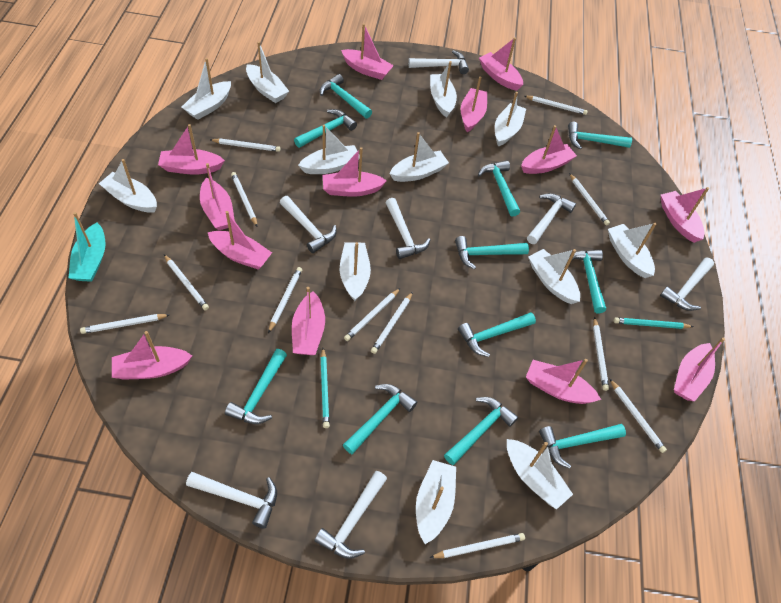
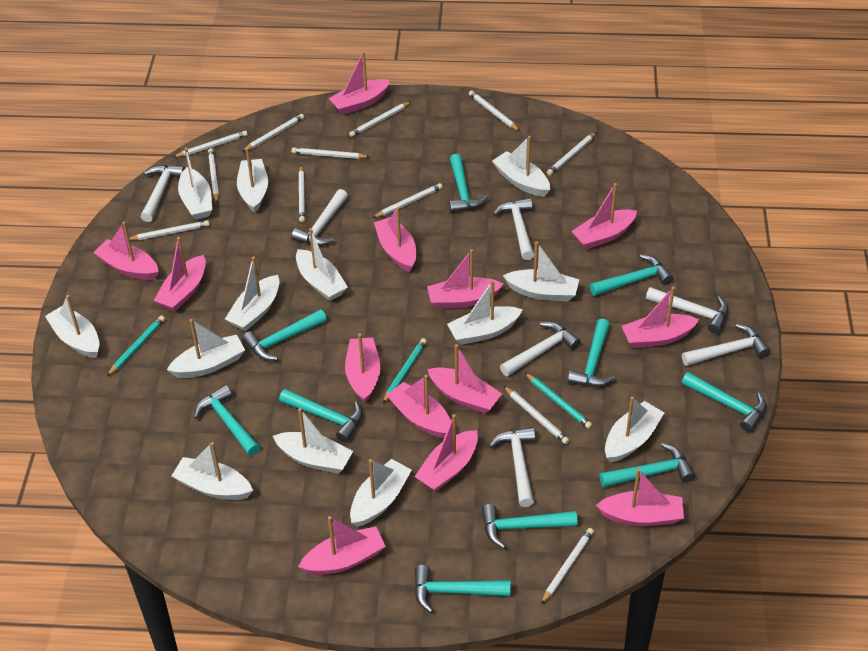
turquoise boat: [68,212,106,282] = 1 -> none = 0
turquoise hammer: [225,349,287,424] [294,109,357,148] [320,74,372,119] [343,384,417,454] [444,397,518,465] [455,236,529,270] [458,312,536,357] [478,160,520,217] [539,424,626,469] [567,250,606,313] [568,122,632,149] = 11 -> [194,385,260,456] [242,309,327,361] [279,389,363,442] [414,565,511,613] [449,154,489,213] [482,504,577,548] [568,319,615,387] [590,255,673,296] [599,443,695,488] [681,372,766,432] = 10
turquoise pencil: [320,348,330,428] [614,317,693,329] = 2 -> [107,315,165,376] [383,338,427,403] [525,373,592,429] = 3
white boat: [99,159,157,213] [182,58,231,120] [246,42,289,103] [298,125,360,174] [340,242,371,301] [389,132,449,182] [416,460,456,544] [430,61,457,118] [495,92,526,147] [507,439,573,510] [528,249,580,304] [608,223,656,278] = 12 -> [45,295,99,358] [167,319,245,378] [171,442,253,500] [178,147,212,220] [225,256,280,331] [237,147,268,213] [273,408,353,474] [296,228,348,301] [350,459,412,527] [447,280,523,345] [492,136,550,197] [503,241,579,302] [605,397,664,463] = 13

